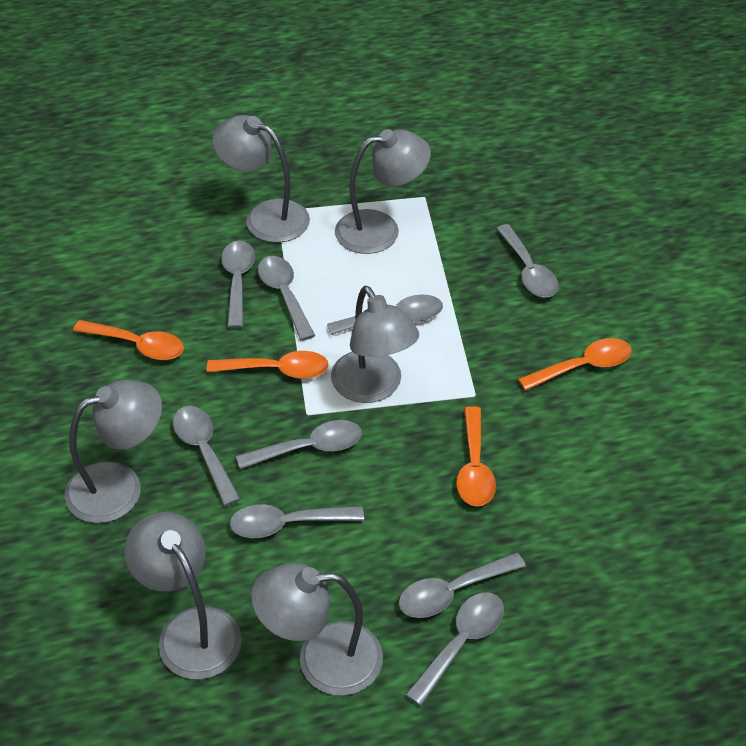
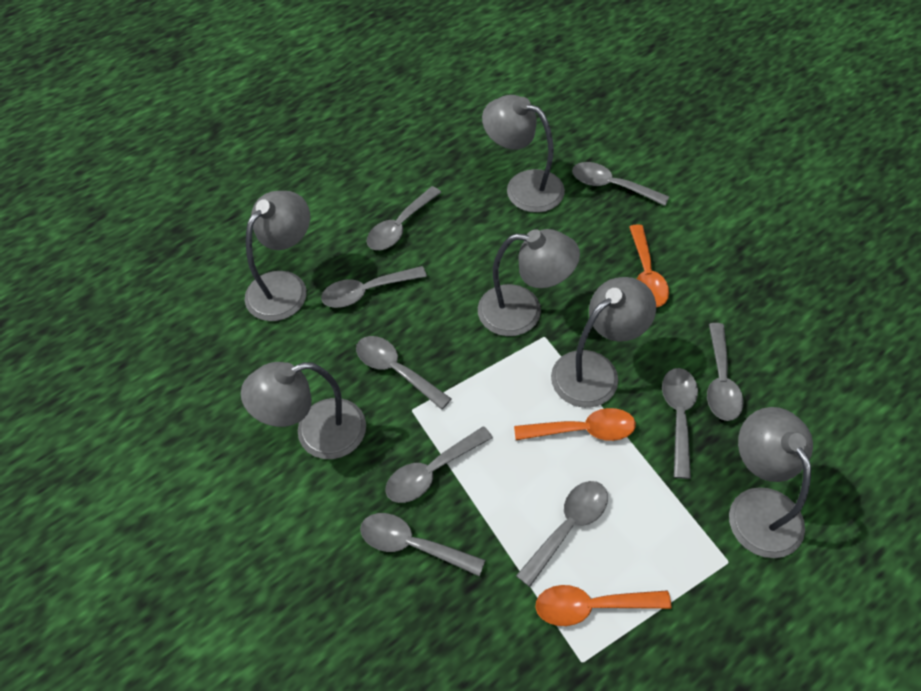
orange spoon: [73,320,184,360] [207,351,329,379] [456,406,496,506] [518,338,632,391] = 4 -> [514,408,636,441] [535,585,671,626] [629,224,669,307] = 3

